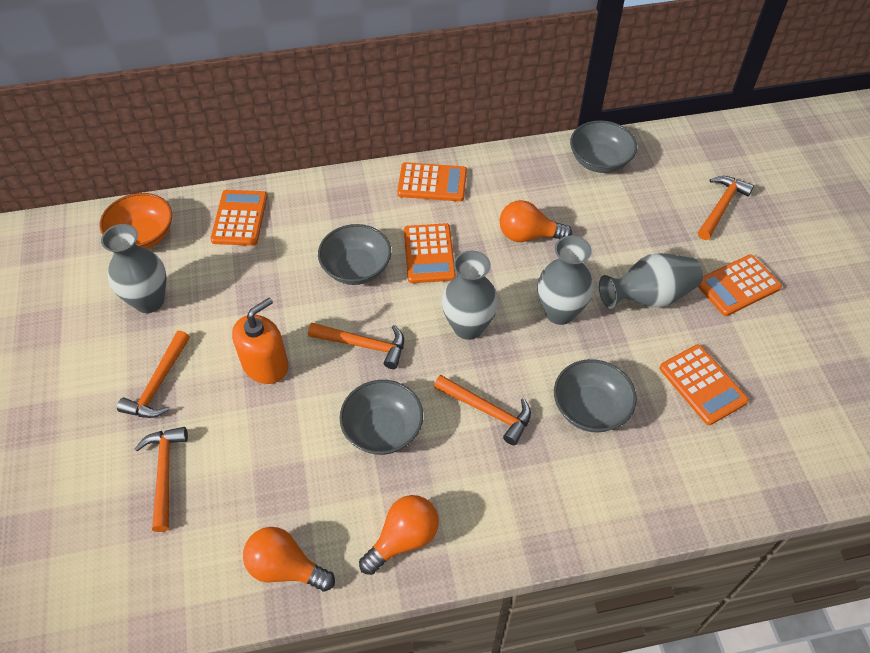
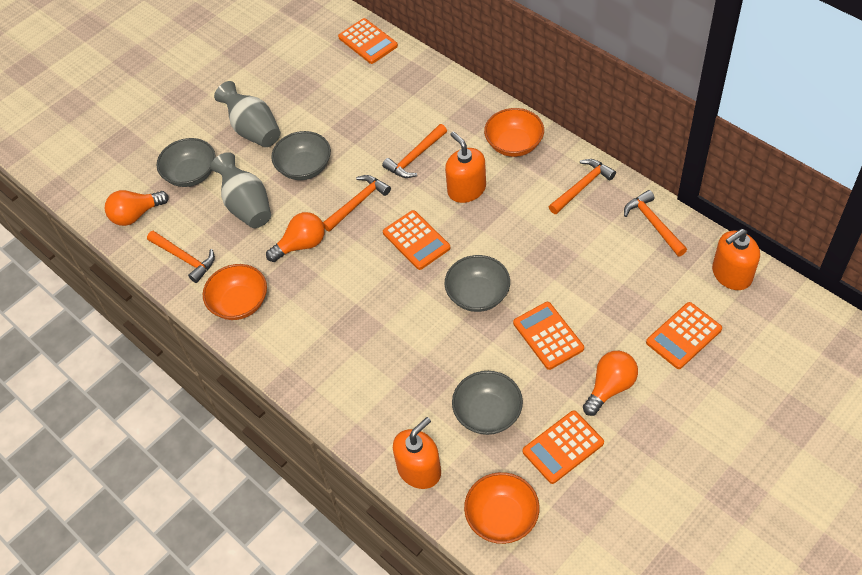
grey vase: [101,224,166,313] [442,251,498,340] [537,235,594,325] [599,253,703,309] = 4 -> [211,152,271,228] [214,81,280,147] = 2
orange bowl: [99,193,172,249] = 1 -> [203,264,267,320] [464,472,539,544] [484,108,544,157] = 3
orange soap dispenser: [232,298,289,384] = 1 -> [393,417,441,489] [445,131,486,203] [712,229,760,290] = 3

